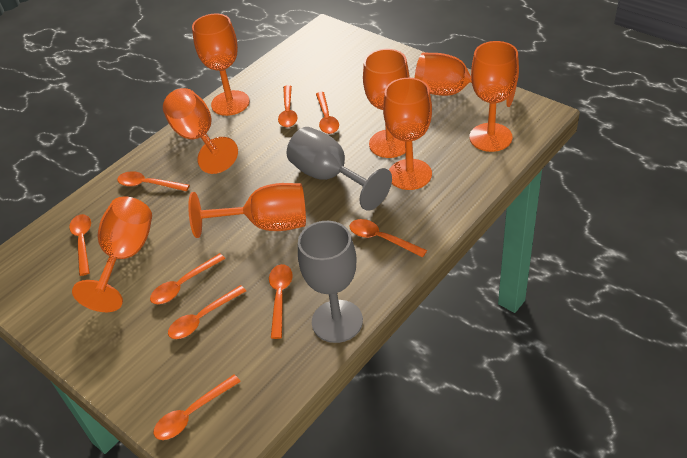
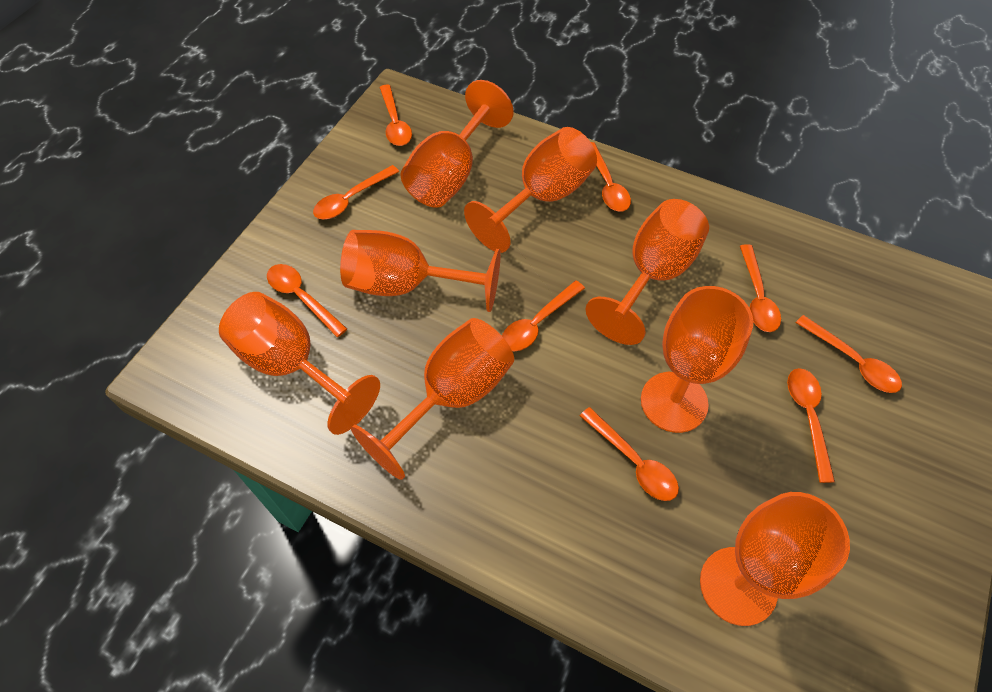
grey goblet: [287,127,392,211] [298,221,363,343] = 2 -> none = 0

